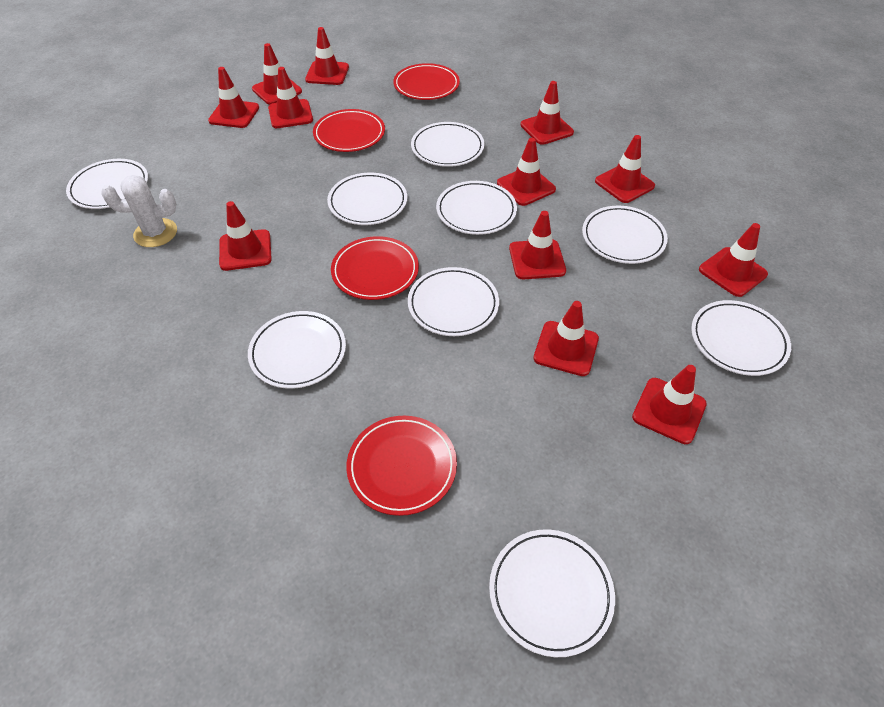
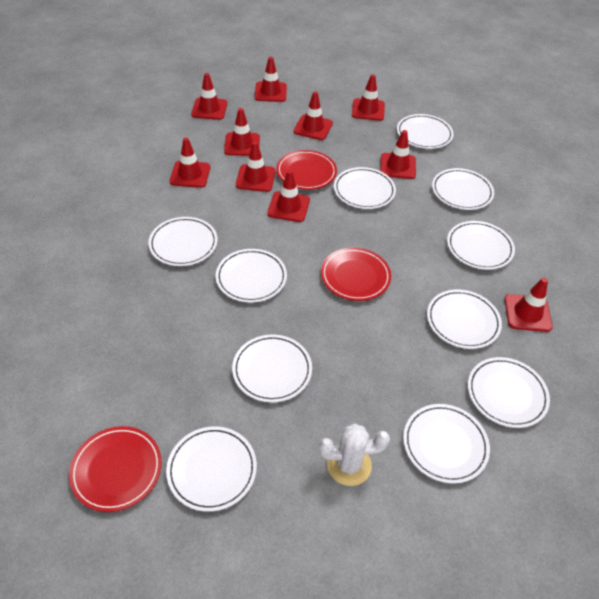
red plate: [313,109,385,152] [331,236,419,300] [346,416,457,516] [393,63,460,100] = 4 -> [69,426,162,512] [276,150,337,190] [321,248,391,301] = 3
red traffic cone: [208,67,259,128] [219,201,272,271] [252,43,302,105] [268,67,313,128] [305,27,349,85] [497,138,556,206] [509,211,566,279] [520,81,574,145] [533,301,599,376] [595,135,655,203] [632,365,707,444] [699,223,768,297] = 12 -> [169,138,210,188] [191,73,228,120] [224,108,260,156] [236,142,276,192] [255,57,287,102] [267,170,310,222] [294,92,333,140] [352,74,385,121] [380,130,416,179] [504,278,553,332] = 10
white plate: [66,159,148,209] [248,311,346,389] [327,173,407,225] [408,267,499,336] [411,122,484,167] [436,181,517,235] [489,529,615,657] [582,206,668,264] [691,300,791,376] = 9 -> [148,217,217,266] [166,426,257,512] [216,249,287,303] [232,335,312,402] [334,167,396,209] [397,114,453,149] [403,404,490,484] [427,289,502,349] [432,168,494,210] [447,221,515,270] [468,357,550,428] = 11

